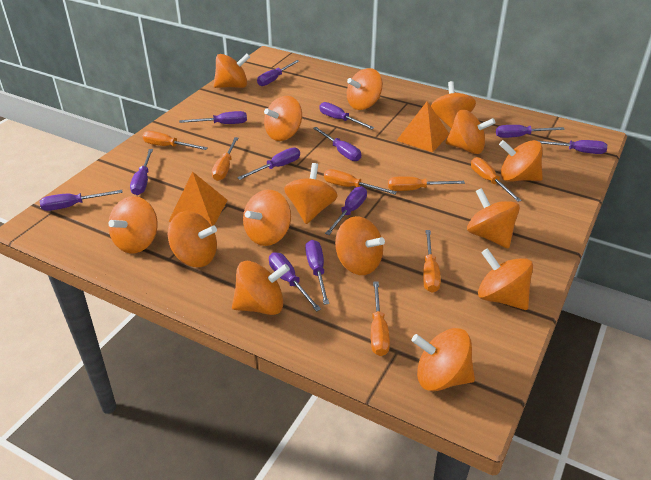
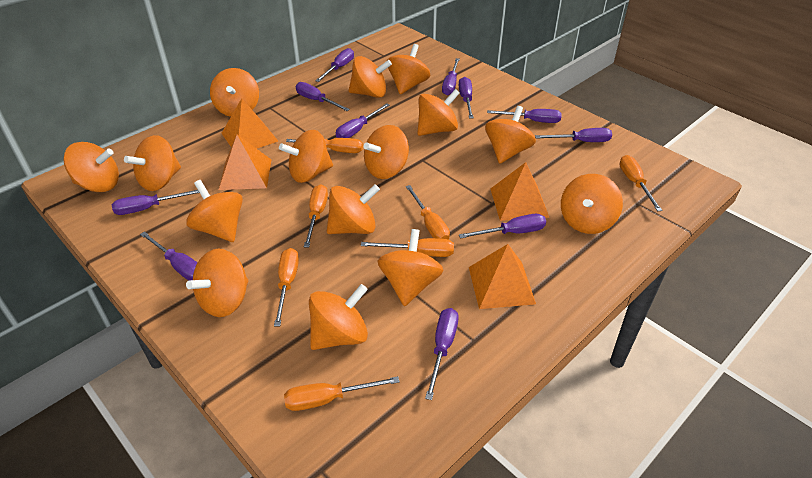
orange pyramid: [168,172,227,226] [396,101,449,152] = 2 -> [219,135,271,190] [221,98,278,149] [469,244,536,309] [490,162,550,221] = 4
purple screwdriver: [40,190,123,211] [130,149,153,195] [179,111,247,124] [237,147,300,180] [257,60,299,86] [269,252,321,312] [305,240,329,305] [313,127,361,161] [319,102,374,129] [325,186,367,235] [496,125,565,138] [536,140,607,154] = 12 -> [112,190,199,215] [140,231,197,280] [296,82,350,111] [315,48,354,82] [336,103,389,138] [425,308,459,400] [442,58,459,95] [459,77,474,119] [459,214,546,239] [487,109,562,123] [535,128,612,142] = 11

